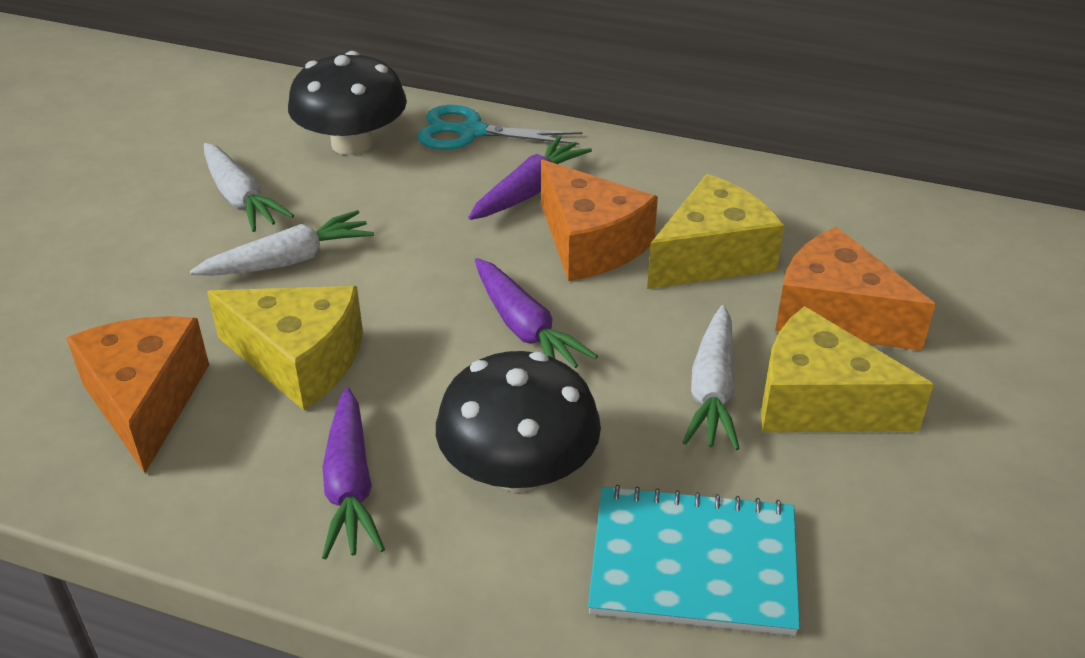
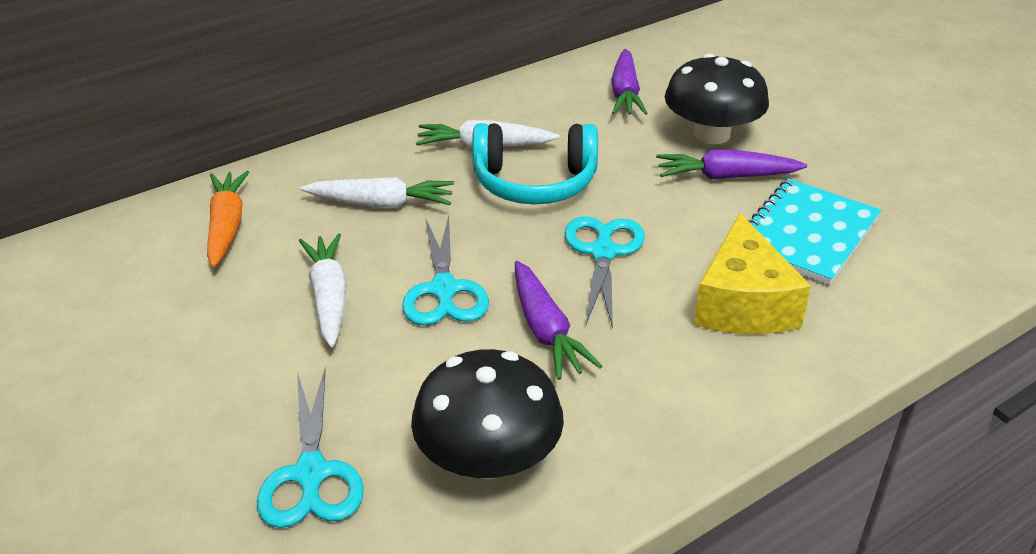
orange carrot: none = 0 -> [207,171,249,267] = 1
orange cheese: [66,316,209,473] [541,160,658,281] [775,227,936,351] = 3 -> none = 0
turquoise headphones: none = 0 -> [472,123,598,205] = 1
turquoise scissors: [417,105,583,150] = 1 -> [257,367,364,528] [402,216,489,325] [564,216,645,328] = 3
yellow cheese: [207,286,363,410] [647,174,784,289] [761,306,934,432] = 3 -> [694,213,811,334] = 1

